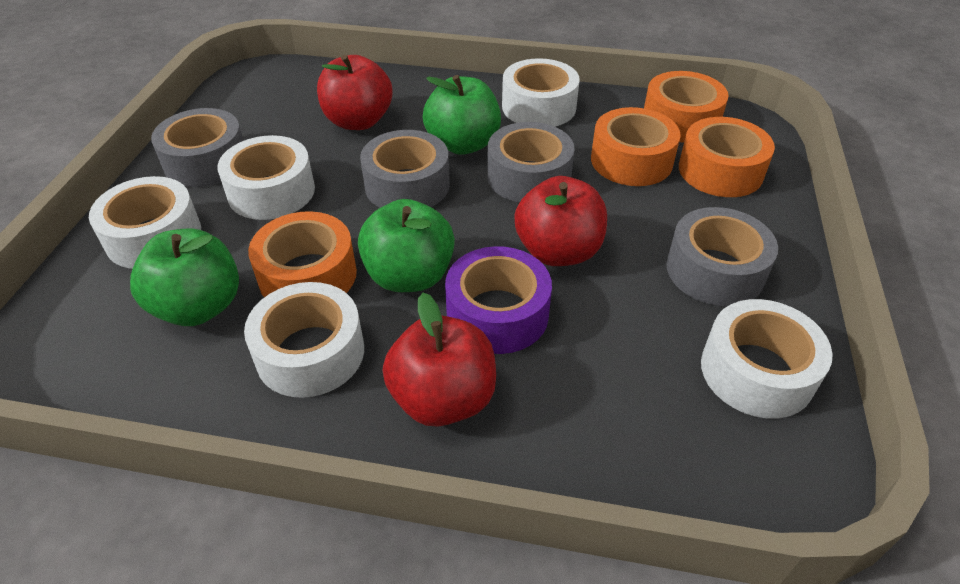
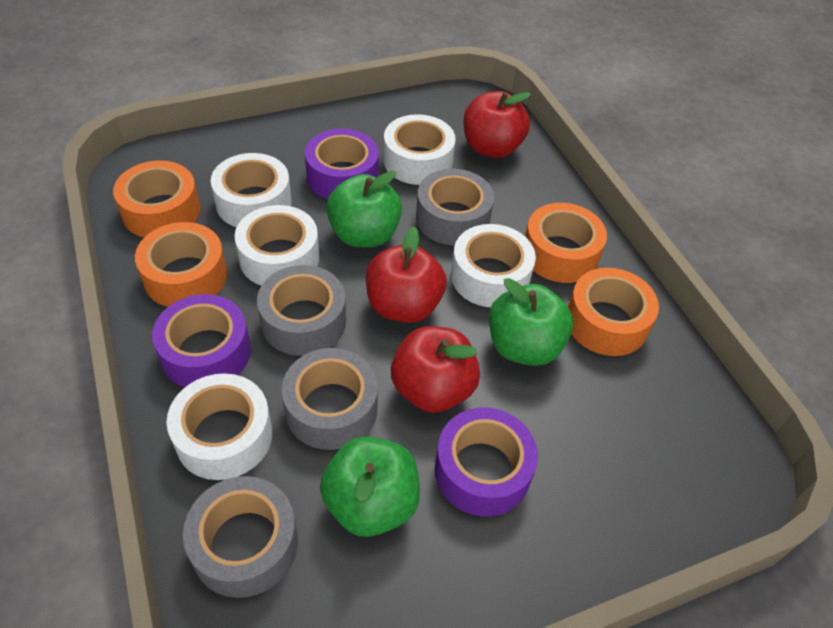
purple tape: [445,246,552,354] = 1 -> [152,294,251,387] [305,129,379,199] [435,408,538,517] = 3

